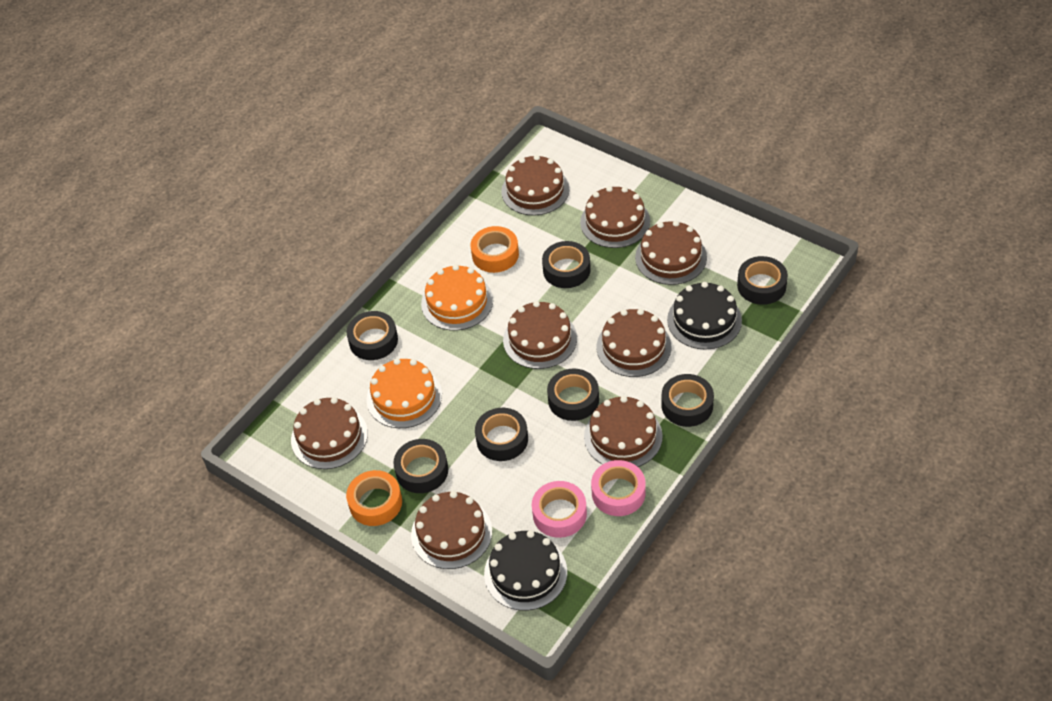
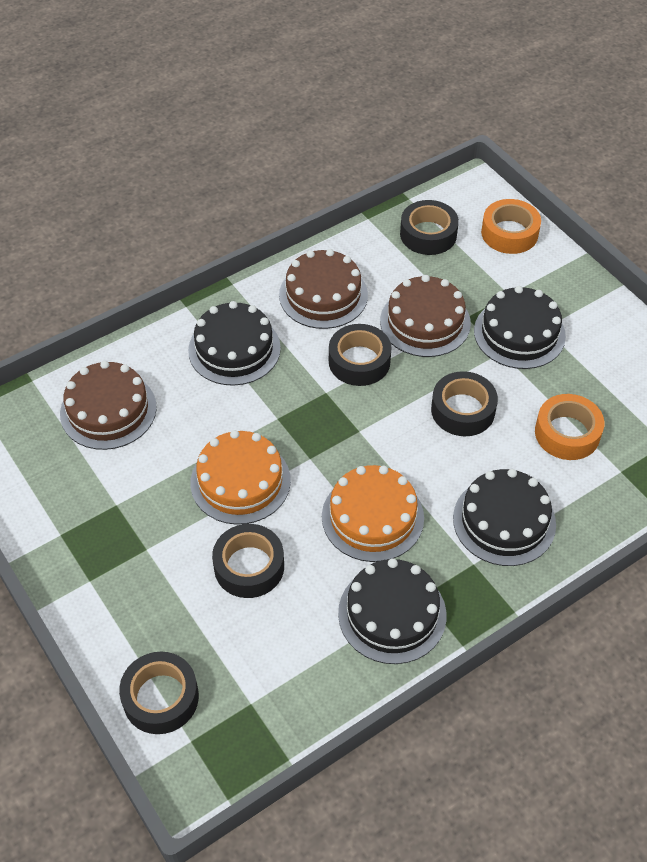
black cake: [484,530,567,611] [667,282,742,350] = 2 -> [188,301,281,386] [338,558,446,664] [453,469,556,566] [474,286,566,369] = 4
black tape: [347,311,398,360] [394,439,448,493] [475,408,528,461] [542,241,591,288] [547,369,599,421] [662,374,714,427] [737,256,788,305] = 7 -> [119,652,199,734] [212,524,284,598] [329,324,391,386] [400,200,459,255] [431,371,498,436] = 5
brown cake: [291,397,368,469] [411,491,492,569] [501,155,569,216] [503,301,577,369] [580,186,650,248] [584,396,663,467] [597,309,671,377] [635,221,707,285] = 8 -> [60,361,157,450] [279,249,368,329] [380,275,471,357] = 3
pink tape: [532,481,587,538] [591,460,646,516] = 2 -> none = 0

